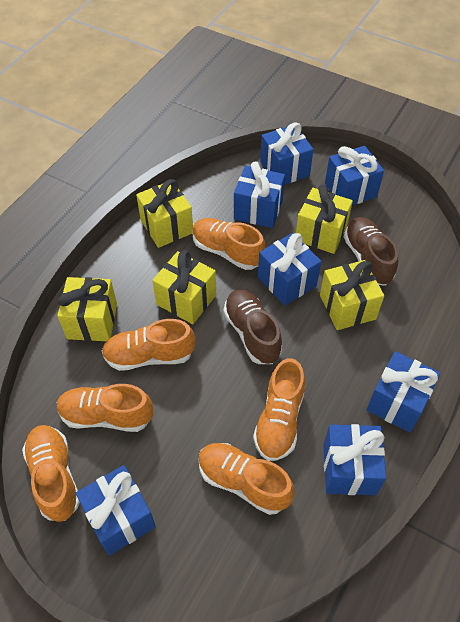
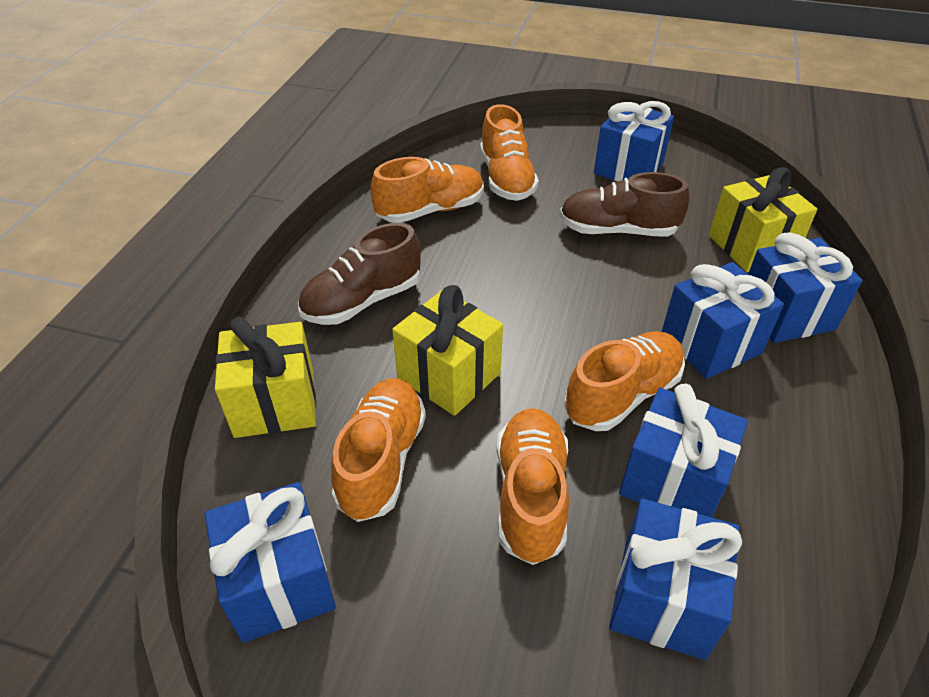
blue gift: [76,465,156,556] [234,161,285,228] [258,233,321,306] [260,122,314,185] [323,424,386,495] [325,146,384,205] [367,351,440,432] = 7 -> [205,482,336,643] [594,101,674,182] [609,499,742,660] [619,384,748,517] [662,262,784,379] [748,232,863,343] = 6
orange shoe: [22,425,80,522] [57,384,153,432] [102,319,195,371] [192,218,266,270] [198,443,295,515] [253,358,305,461] = 6 -> [331,378,426,522] [370,157,484,223] [480,104,539,201] [497,408,569,565] [564,331,685,431] = 5
yellow gift: [57,277,117,341] [136,179,193,248] [152,250,216,324] [296,184,353,254] [320,260,384,330] = 5 -> [215,316,316,438] [392,285,503,416] [709,167,817,272] = 3

